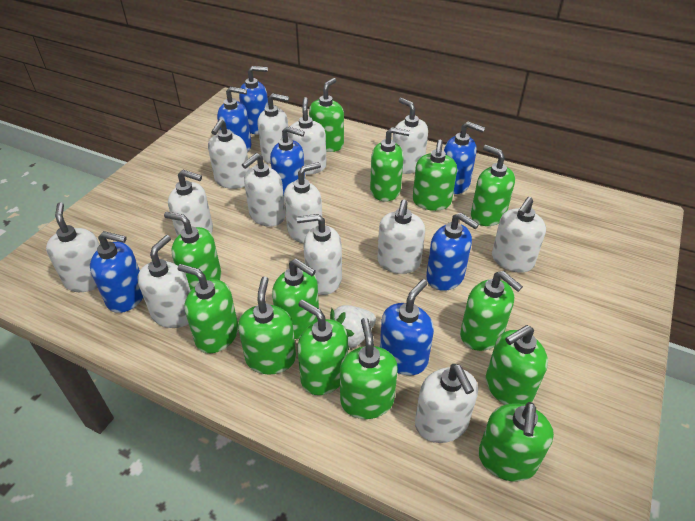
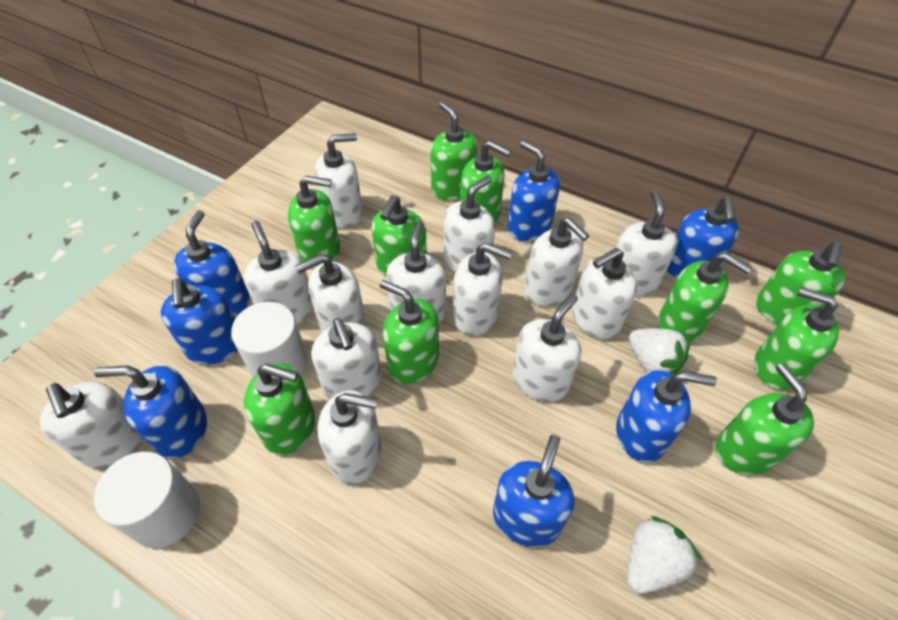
green soap dispenser: [164,212,221,290] [178,264,238,353] [238,276,296,375] [272,259,319,339] [297,300,348,395] [309,78,344,152] [340,318,398,419] [370,127,410,201] [413,140,457,211] [460,271,523,351] [471,145,515,226] [478,402,554,482] [486,325,548,405] = 13 -> [244,363,316,455] [287,176,340,269] [371,195,427,277] [380,280,439,384] [430,102,478,200] [460,140,511,223] [659,252,752,342] [715,363,814,475] [754,287,839,390] [756,242,846,325] = 10
white cylinder: none = 0 -> [94,452,200,548] [231,302,308,378] = 2
white strawberry: [330,305,376,350] = 1 -> [627,516,702,594] [629,328,691,375] = 2

